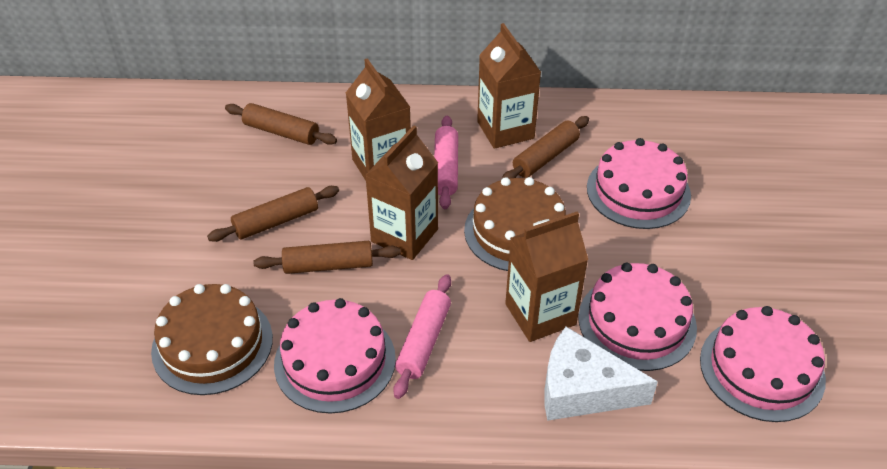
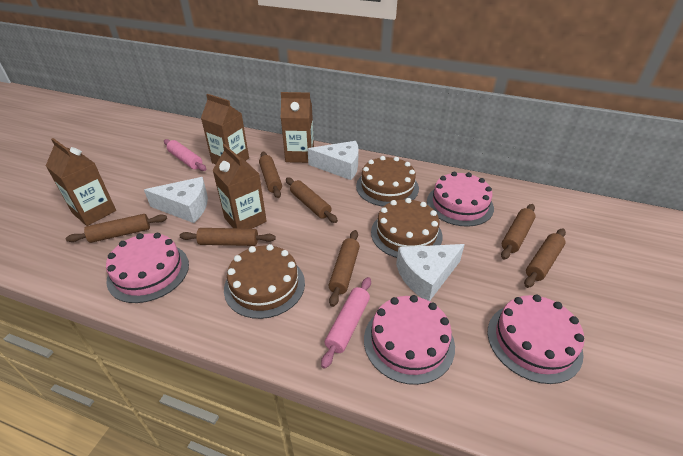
brown cake: [151,284,273,395] [464,177,566,271] = 2 -> [224,244,305,319] [356,156,419,207] [371,198,443,258] = 3
brown rolling pin: [207,186,339,242] [225,103,337,145] [253,241,401,274] [502,116,589,179] = 4 -> [66,214,167,243] [180,228,276,246] [259,151,282,198] [286,177,338,223] [329,230,360,307] [501,204,536,260] [524,229,566,288] = 7
white cheese: [544,327,658,421] = 1 -> [144,177,208,223] [308,141,359,180] [396,244,465,301] = 3

